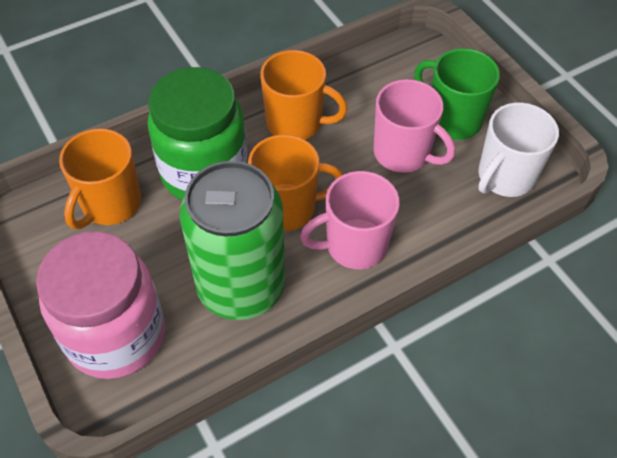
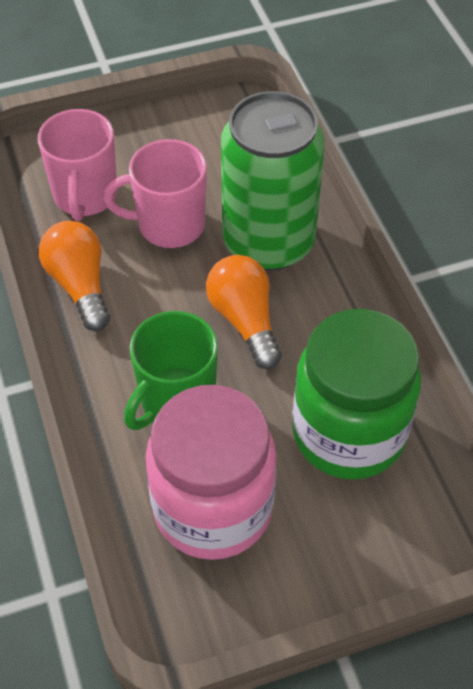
orange light bulb: none = 0 -> [39,221,110,331] [206,255,282,369] = 2
orange mug: [59,128,141,229] [248,135,343,231] [260,50,348,140] = 3 -> none = 0
white mug: [478,102,559,197] = 1 -> none = 0

